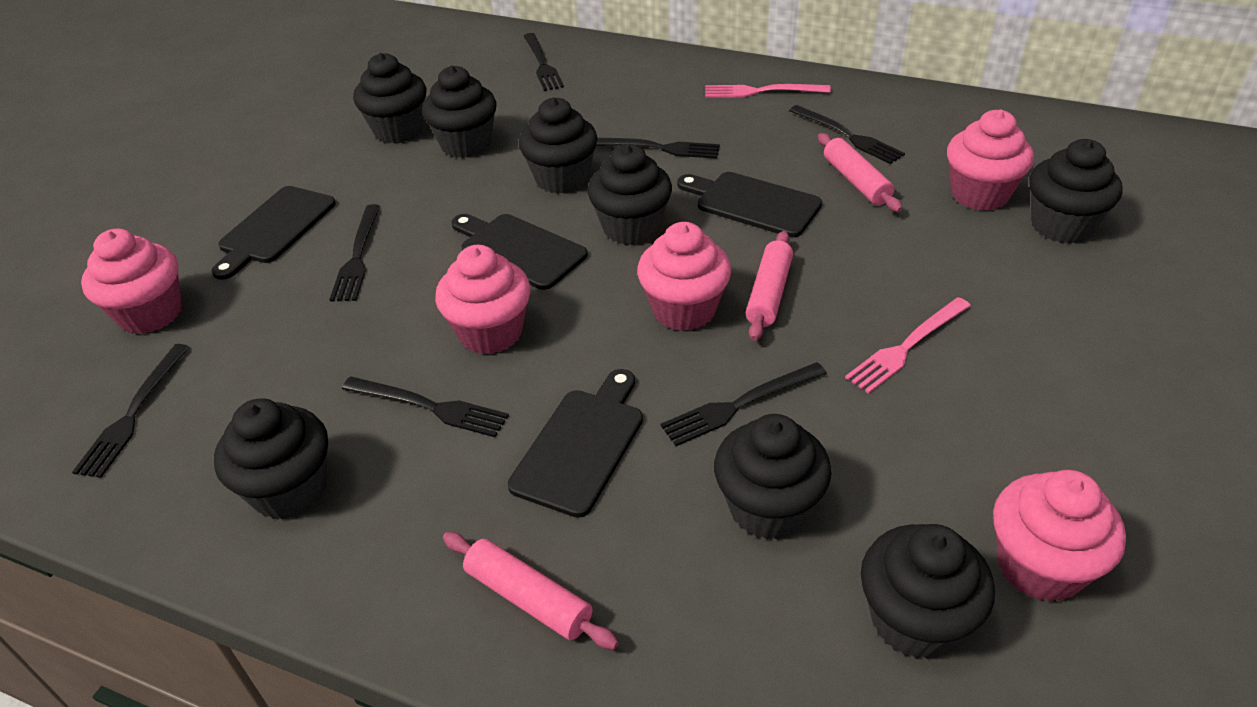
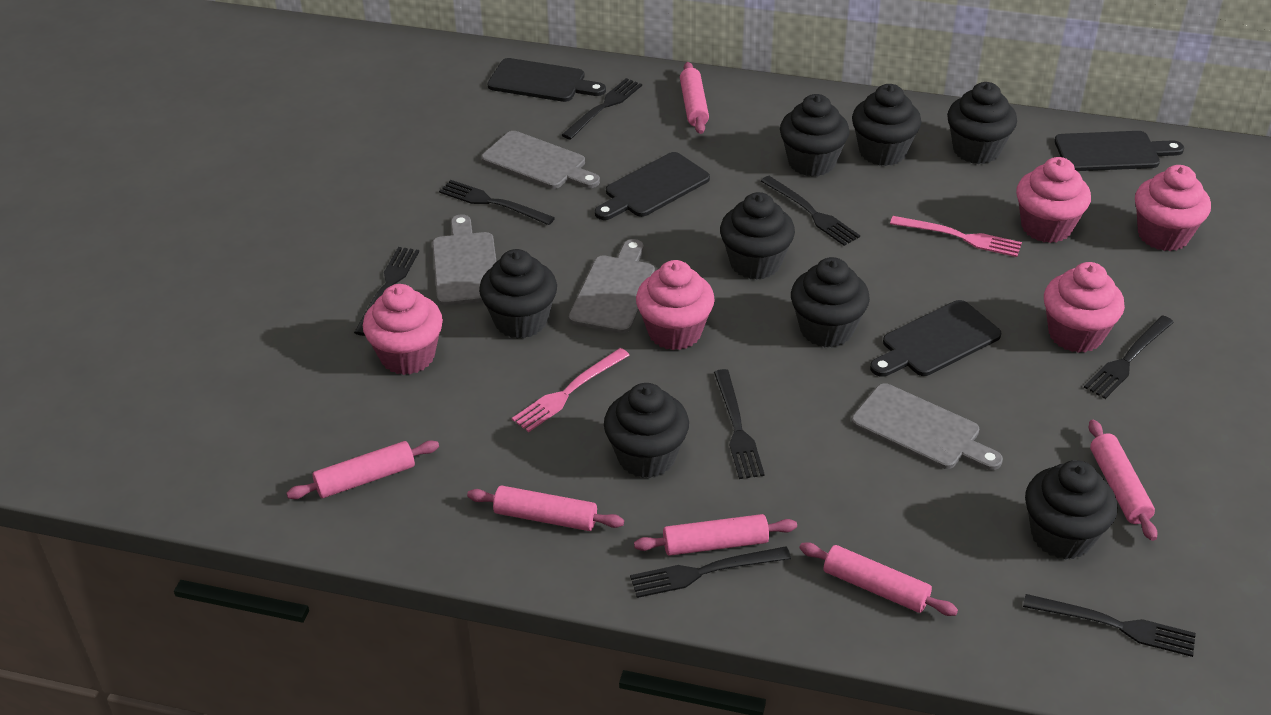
black fork: [72,344,189,478] [329,204,380,302] [342,377,509,437] [524,33,564,91] [596,138,720,159] [661,362,827,446] [789,105,905,164] = 7 -> [354,247,419,336] [439,180,555,225] [562,78,642,140] [630,546,791,598] [714,369,765,479] [761,176,860,246] [1023,594,1196,657] [1084,315,1174,399] = 8
grey cutting board: none = 0 -> [432,214,497,305] [481,131,600,189] [569,239,655,333] [851,383,1003,470] = 4
pink rolling pin: [443,532,619,650] [746,231,793,341] [818,133,902,212] = 3 -> [286,440,439,499] [467,485,624,531] [634,514,797,556] [680,62,709,134] [799,542,958,616] [1089,420,1157,541] = 6

